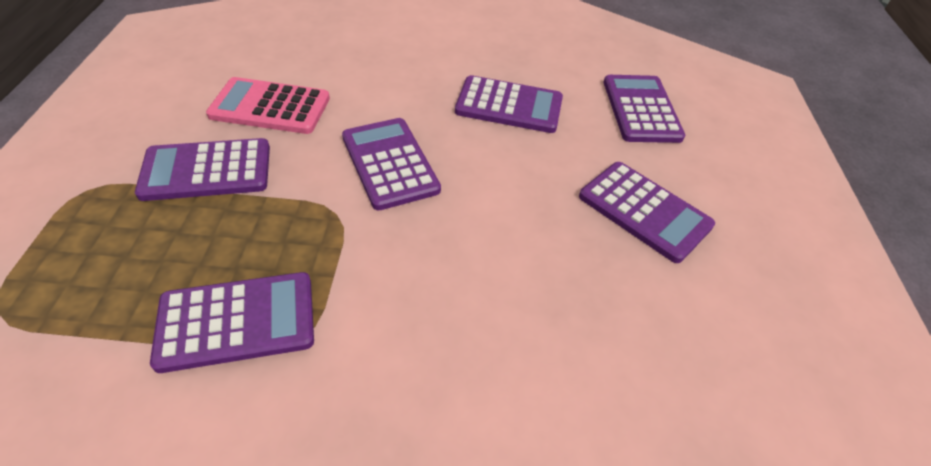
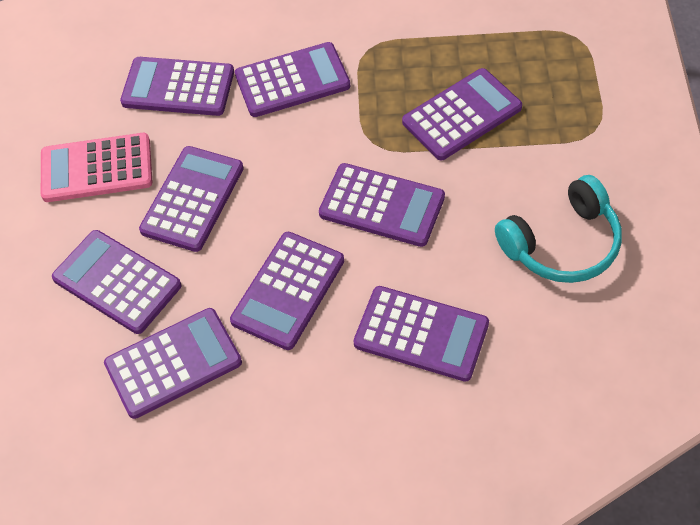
purple calculator: [135,138,270,201] [150,272,314,373] [342,118,441,211] [455,75,563,133] [579,162,715,263] [604,75,686,143] = 6 -> [52,230,181,334] [104,308,242,419] [120,57,234,116] [139,146,244,252] [230,232,344,350] [235,42,350,117] [319,163,445,247] [354,286,489,382] [402,68,522,160] = 9
turquoise headphones: none = 0 -> [495,175,622,283] = 1

